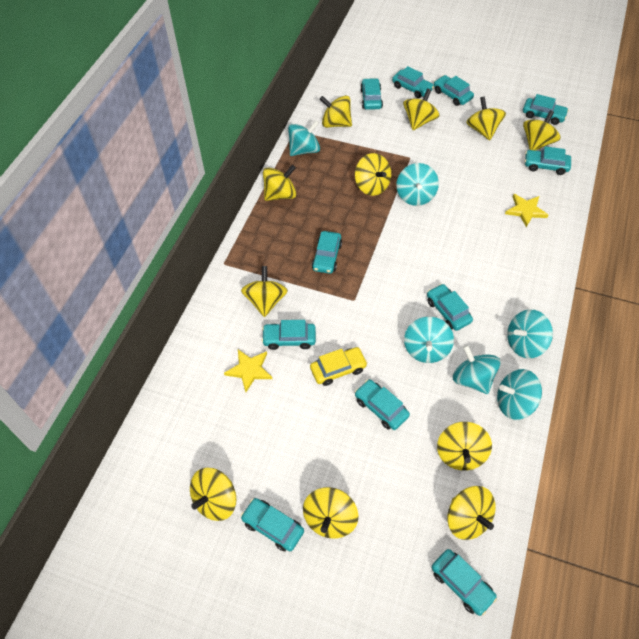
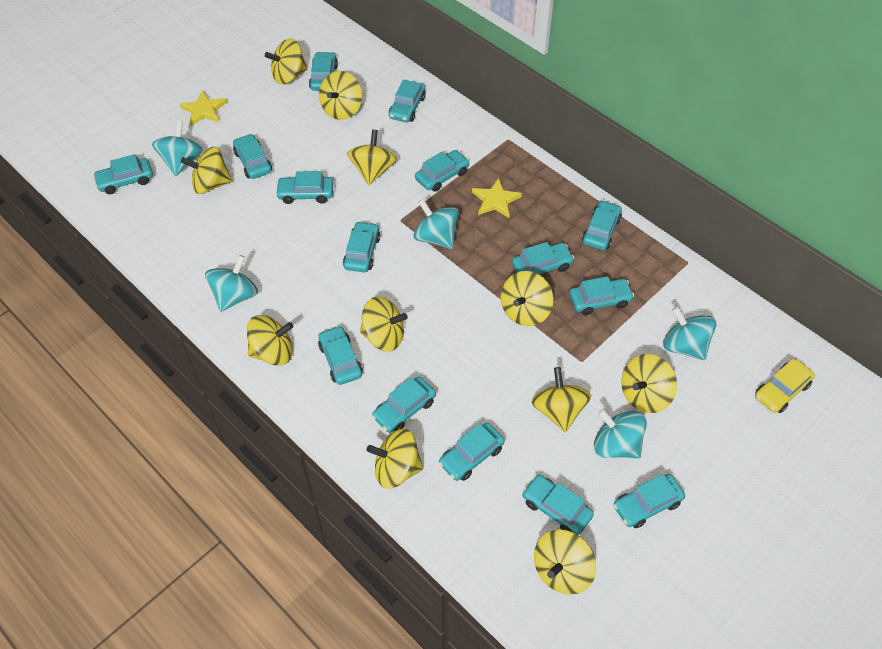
turquoise car: [241,498,304,551] [262,320,316,350] [312,231,342,274] [355,379,410,430] [360,78,383,110] [392,66,434,98] [427,284,473,331] [432,549,497,616] [434,75,474,106] [523,94,569,125] [525,146,571,175] = 11 -> [93,154,153,194] [233,134,272,179] [275,171,333,204] [309,52,338,91] [318,326,363,385] [343,221,380,272] [372,377,436,433] [389,79,426,122] [415,150,469,192] [439,422,505,481] [512,242,574,274] [522,475,594,535] [569,276,634,315] [582,200,622,250] [613,474,685,528] = 15
turquoise spinning top: [288,120,320,156] [396,163,439,206] [404,317,454,363] [453,345,501,394] [497,369,542,420] [507,310,553,358] = 6 -> [152,121,203,176] [205,255,258,312] [414,199,459,249] [594,409,647,459] [663,307,716,360] = 5

